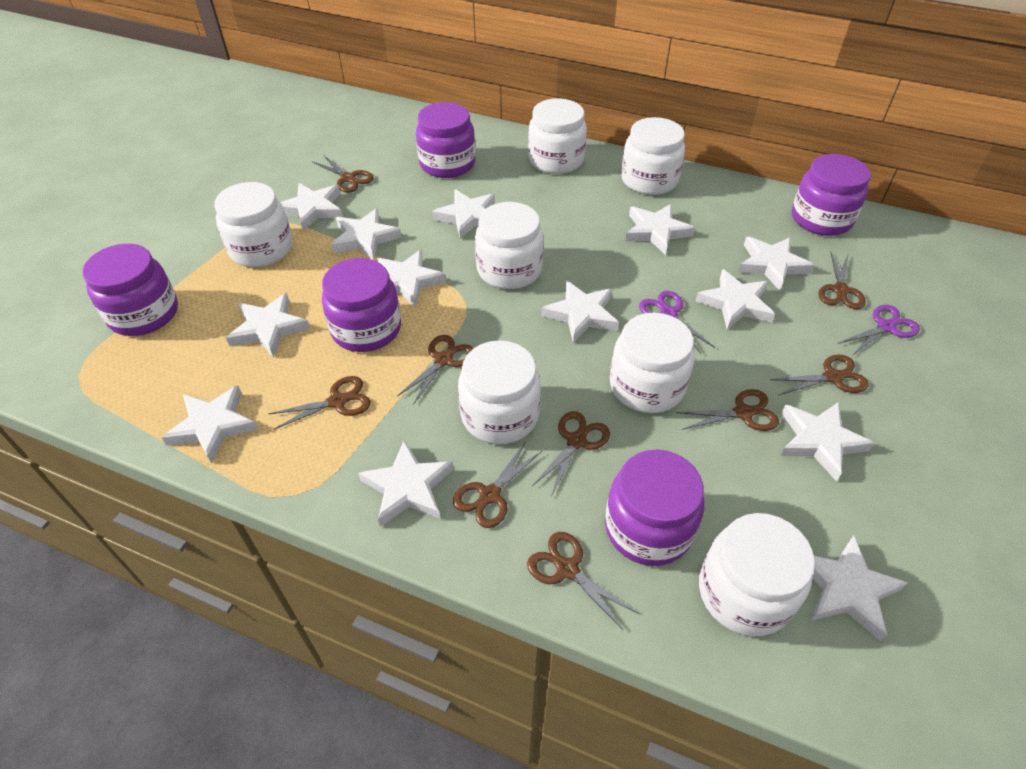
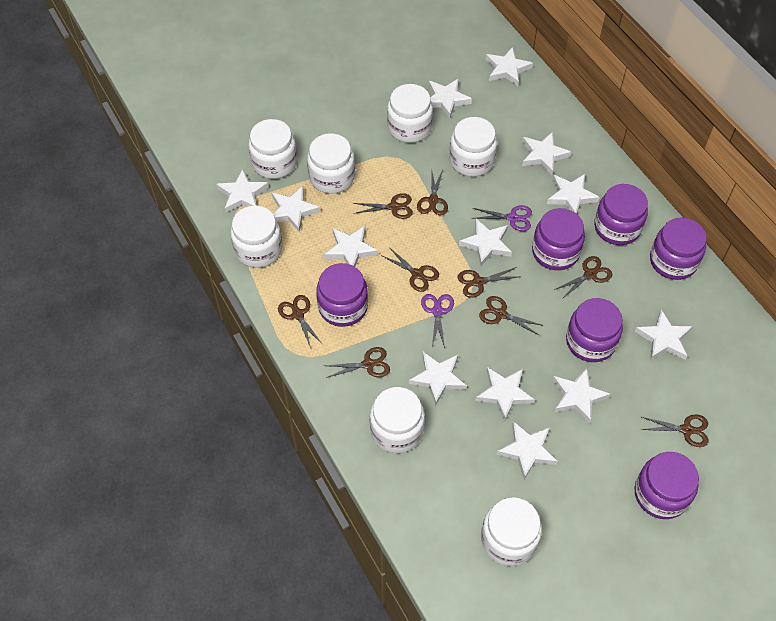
purple jar: [83,243,178,336] [322,258,401,352] [416,102,476,178] [605,450,704,566] [792,154,871,236] = 5 -> [316,263,368,327] [532,208,585,270] [566,298,623,362] [594,184,648,245] [635,452,699,519] [650,217,707,280] = 6

